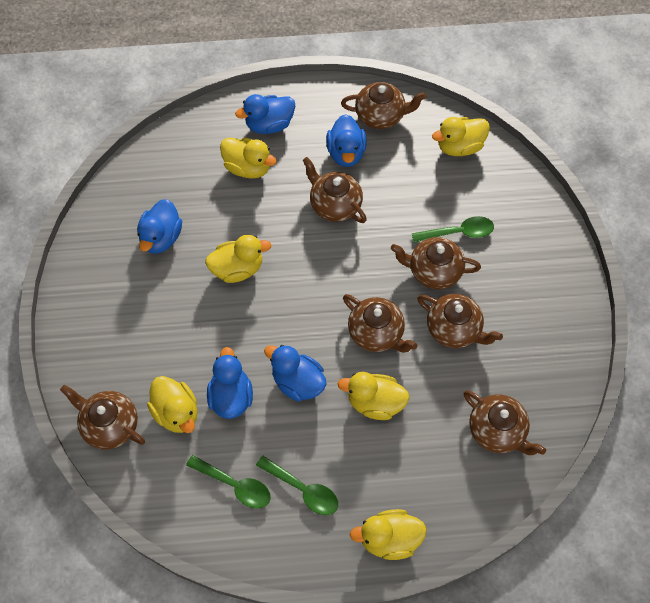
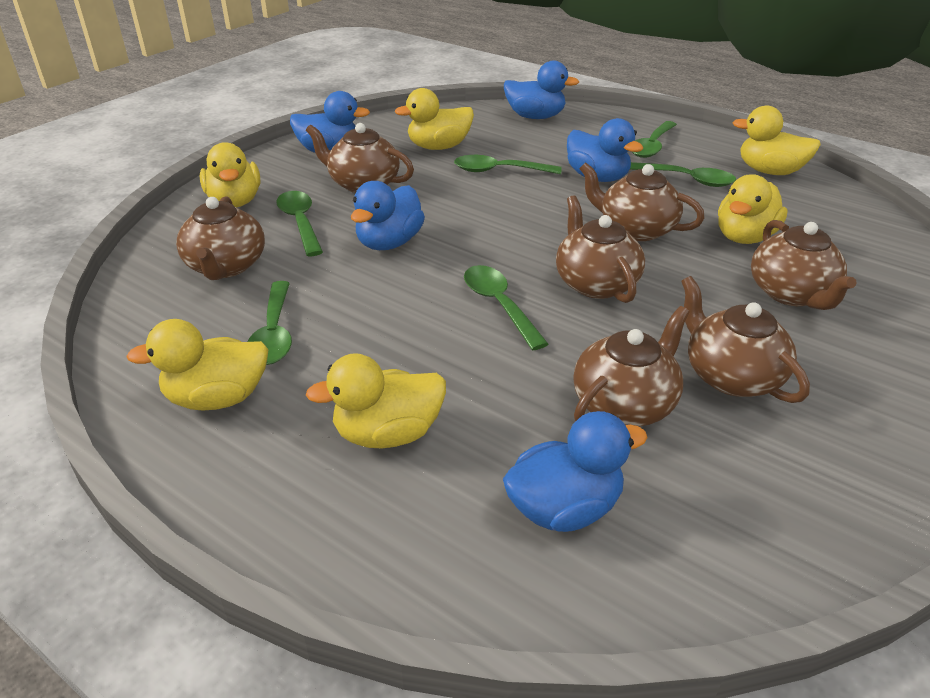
green spoon: [186,455,271,509] [256,456,338,515] [412,216,494,243] = 3 -> [248,281,292,365] [276,191,323,256] [454,155,562,174] [464,265,548,350] [630,162,736,187] [632,121,677,158] = 6

